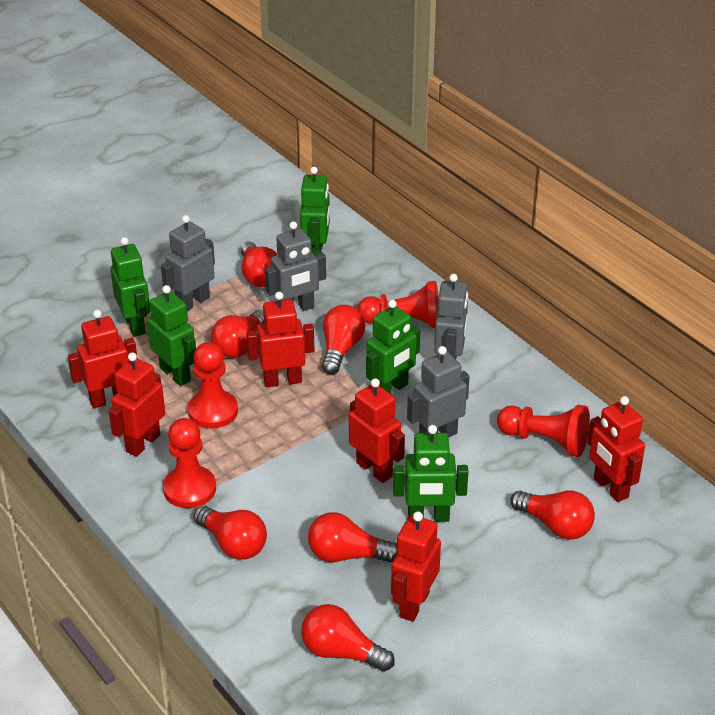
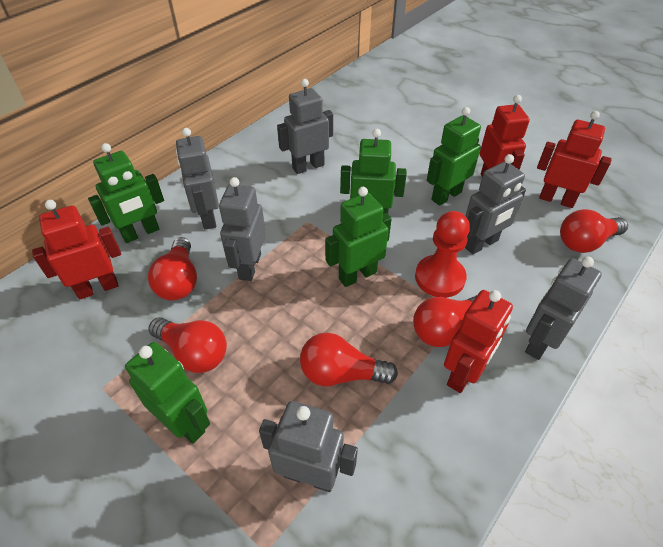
grey robot: [161,215,215,311] [265,221,326,311] [407,346,469,438] [434,274,468,359] = 4 -> [176,128,219,230] [219,177,266,281] [259,401,358,492] [277,79,333,174] [465,154,526,254] [525,256,602,360] = 6
red light bulb: [193,506,267,560] [211,310,264,358] [240,242,278,287] [301,604,395,672] [308,512,397,563] [322,305,365,374] [510,490,595,540] = 7 -> [148,237,197,300] [149,317,227,373] [300,333,398,386] [413,295,477,347] [560,209,628,253] = 5
red pawn: [163,418,216,508] [188,342,238,429] [358,281,439,328] [497,405,590,457] = 4 -> [415,211,470,298] = 1
red robot: [68,310,137,408] [109,352,165,457] [247,292,314,387] [349,378,405,483] [391,511,441,622] [587,396,645,502] = 6 -> [32,200,121,299] [444,290,513,393] [480,95,530,176] [537,111,612,208] = 4

